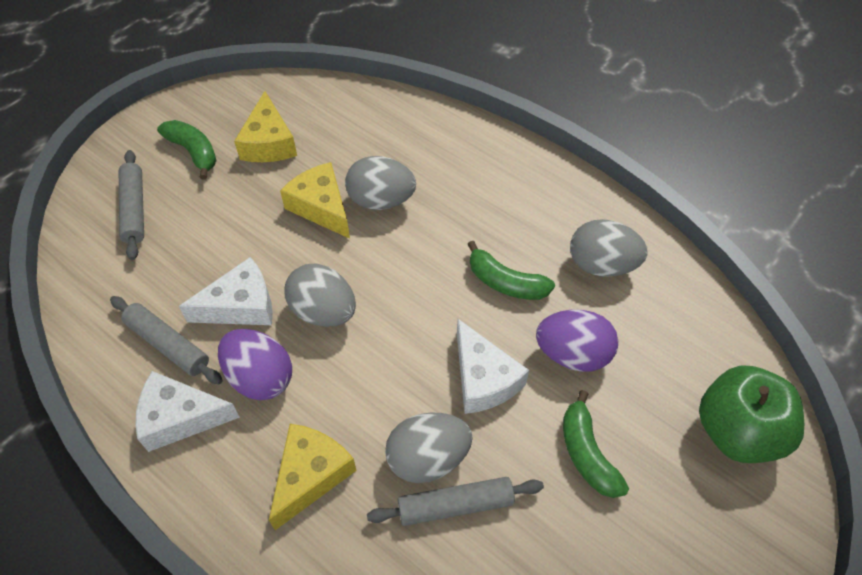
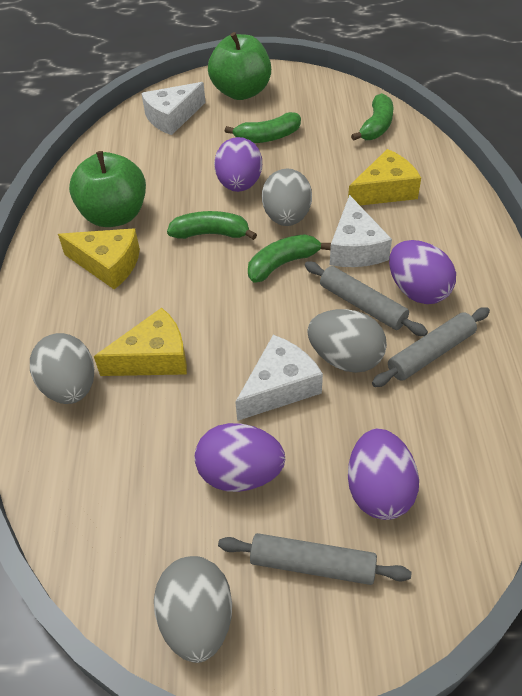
green apple: [699,365,804,463] = 1 -> [69,151,146,227] [208,32,271,100] = 2
green banana: [157,120,217,180] [467,241,555,300] [563,390,629,498] = 3 -> [167,211,257,240] [225,112,301,143] [248,234,331,283] [351,93,393,141] = 4
purple egg: [218,329,292,400] [536,310,618,372] = 2 -> [195,423,285,492] [214,137,262,192] [348,429,419,520] [389,240,456,304] = 4

